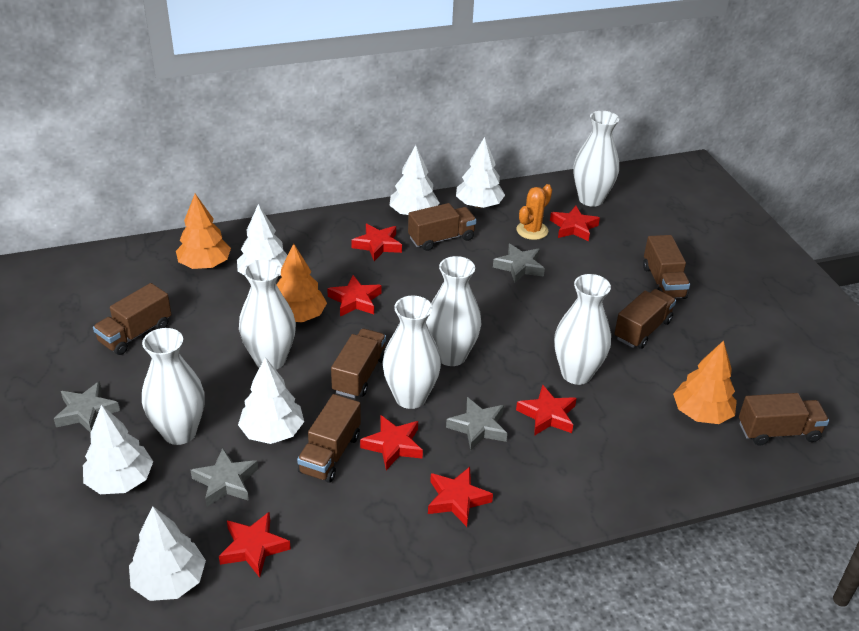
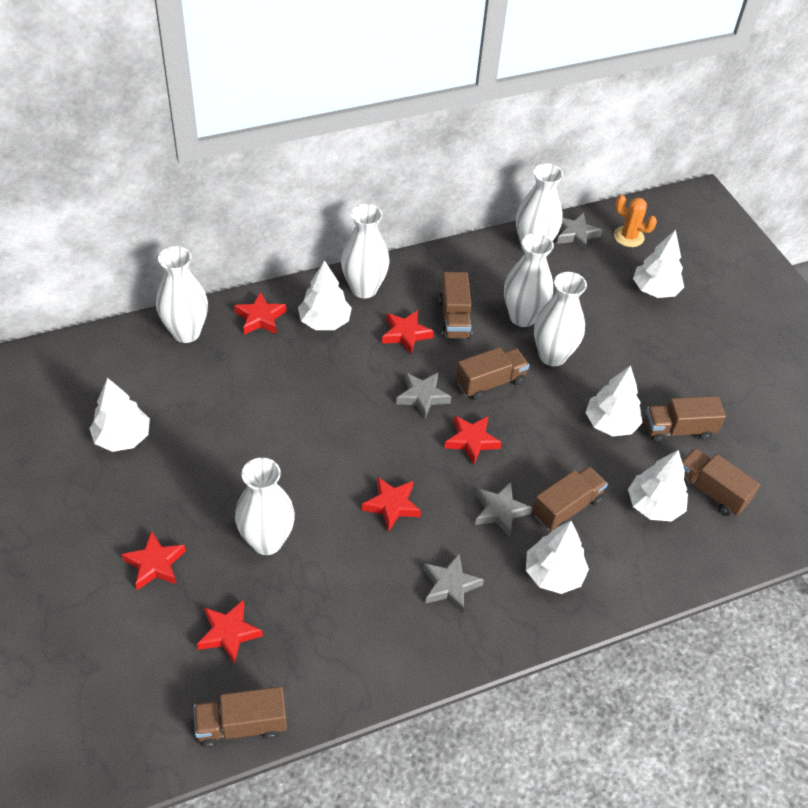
brown truck: [93,283,172,355] [297,394,361,483] [331,329,386,398] [408,203,477,251] [614,289,676,349] [643,235,690,299] [739,393,829,446] = 7 -> [194,686,287,748] [439,272,472,339] [456,347,529,400] [532,466,608,531] [645,396,726,443] [682,448,760,516] = 6
orange tree: [176,194,231,269] [277,244,327,322] [673,340,737,424] = 3 -> none = 0
red star: [219,512,291,578] [327,275,382,317] [351,224,402,261] [360,415,423,470] [428,467,493,527] [516,384,577,436] [550,206,600,241] = 7 -> [121,531,186,590] [197,599,263,664] [234,292,287,335] [362,477,421,532] [382,310,434,354] [445,415,502,465] = 6

